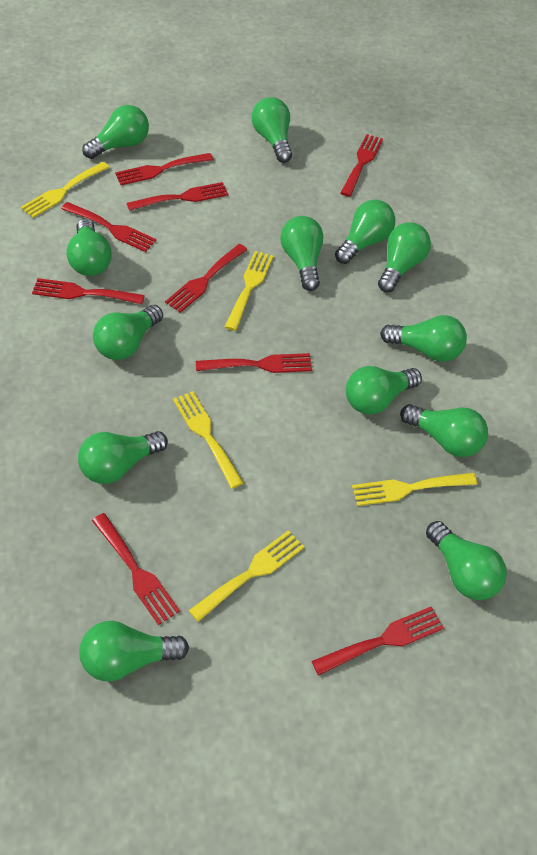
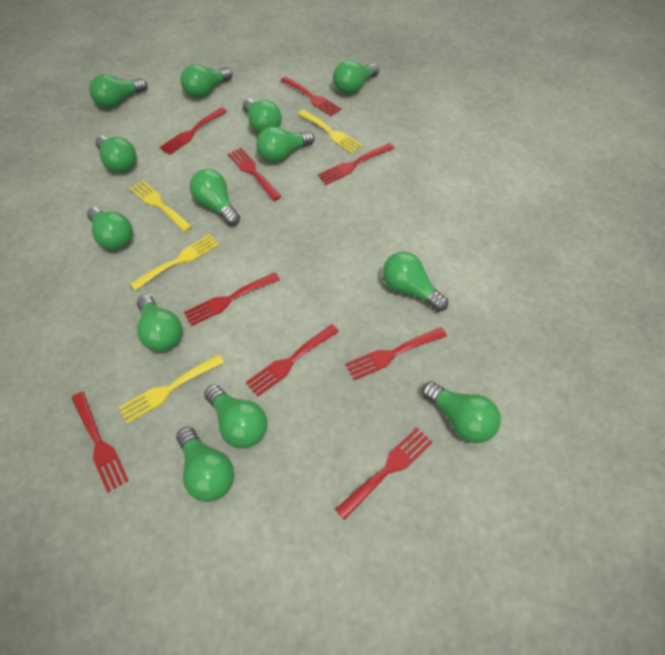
yellow fork: [21,162,110,218] [173,391,244,489] [189,530,304,622] [225,251,274,331] [352,473,477,506] = 5 -> [118,354,224,424] [130,181,192,232] [130,234,219,291] [298,109,363,154] = 4

